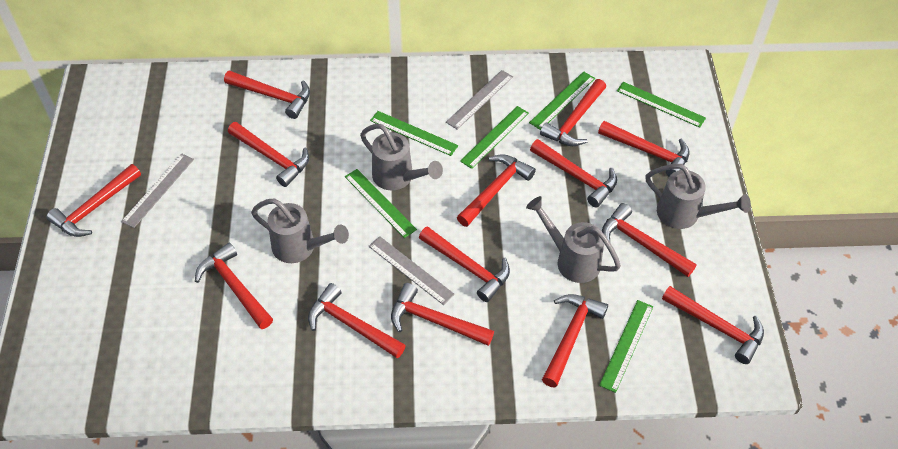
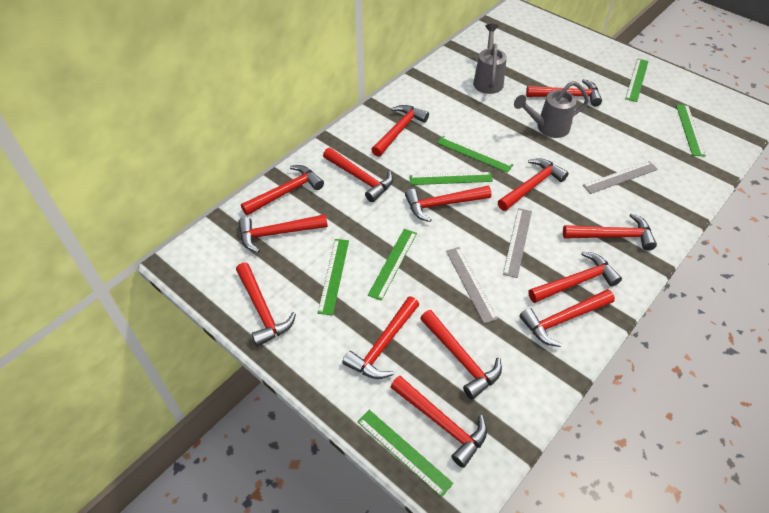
green ruler: [345,169,417,238] [370,111,458,156] [460,106,529,169] [529,71,595,130] [599,300,653,393] [617,82,706,128] = 6 -> [318,239,349,315] [357,410,453,497] [368,229,417,301] [410,172,493,185] [437,136,513,173] [625,58,649,102] [676,104,706,157] = 7
grey watering can: [251,199,349,263] [360,124,443,190] [526,196,621,283] [646,164,751,229] = 4 -> [473,24,507,94] [514,81,589,138] = 2

